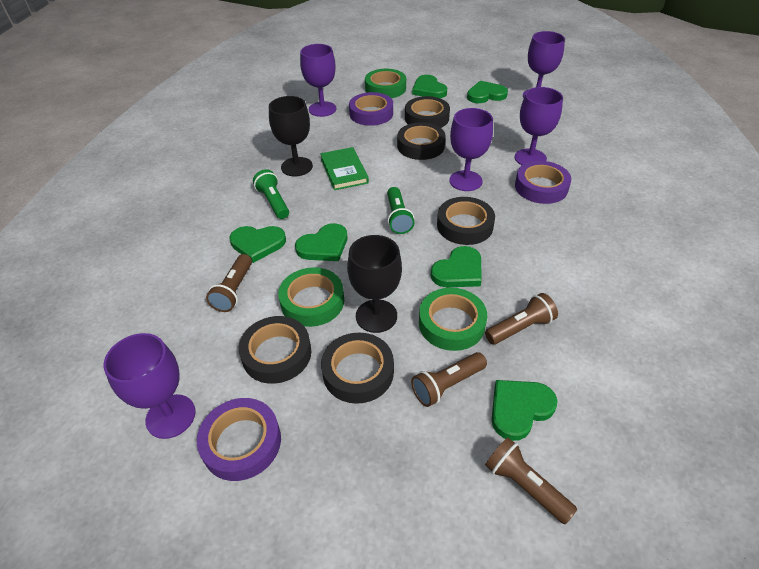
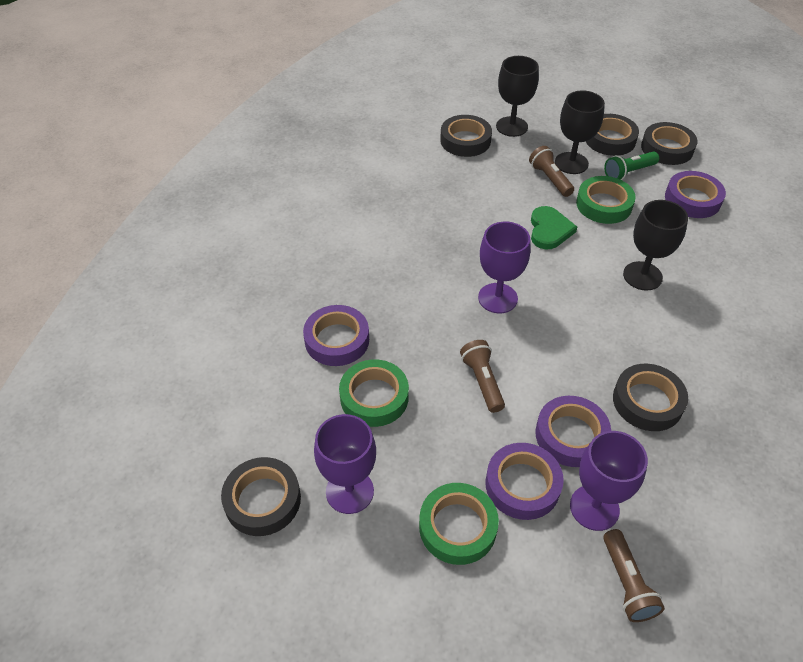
black goblet: [269,96,313,177] [347,235,402,333] = 2 -> [496,56,539,137] [555,91,605,174] [623,200,688,291] = 3
brown flashlight: [206,254,252,312] [411,352,487,407] [485,293,558,345] [485,437,577,524] = 4 -> [460,340,505,413] [529,146,574,197] [603,529,665,622] = 3
green book: [320,147,369,190] = 1 -> none = 0
green flashlight: [253,169,289,219] [387,187,415,234] = 2 -> [604,152,659,180] = 1
green heart: [230,226,286,263] [295,223,347,261] [412,75,447,98] [431,246,482,287] [467,81,508,103] [492,380,558,441] = 6 -> [531,206,577,250] = 1
purple goblet: [104,333,196,439] [300,44,336,117] [449,108,493,191] [515,87,563,165] [523,31,565,98] = 5 -> [314,414,376,514] [478,222,531,313] [570,431,648,531] = 3
purple tape: [197,398,281,481] [349,92,393,126] [515,161,571,204] = 3 -> [303,305,369,366] [485,443,564,520] [535,396,611,467] [665,171,726,218] = 4

